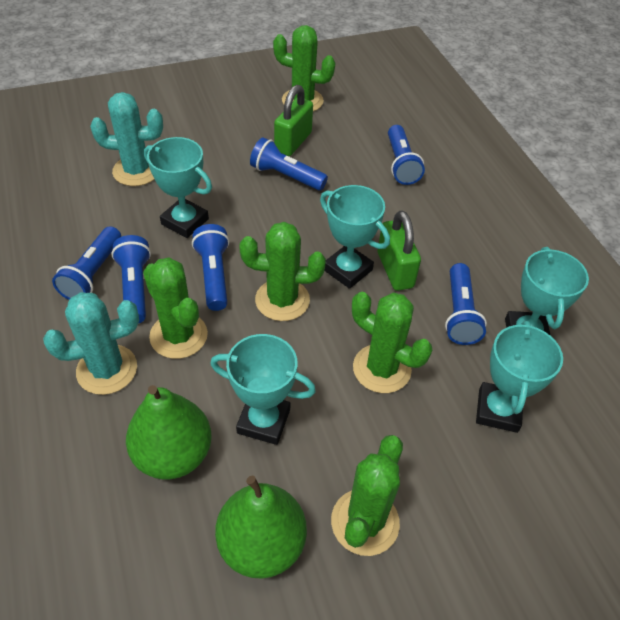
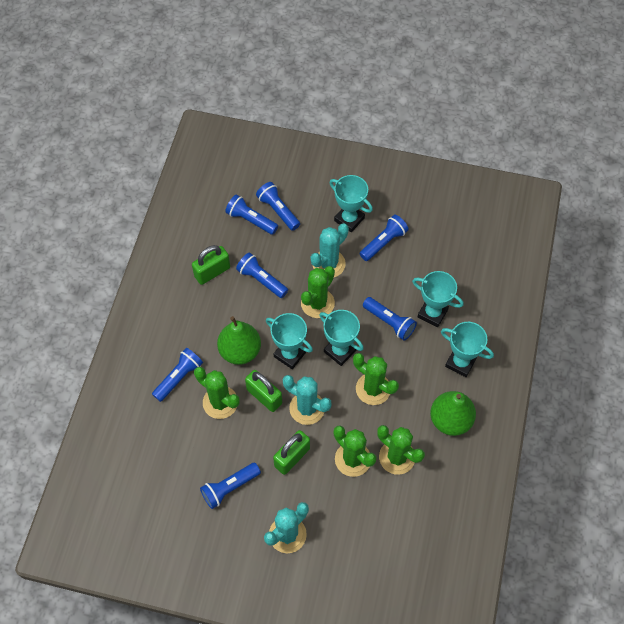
blue flashlight: [52,226,121,300] [111,235,151,324] [192,224,229,311] [250,137,328,191] [388,125,425,185] [445,263,487,345] = 6 -> [152,348,203,402] [200,463,261,509] [225,195,278,235] [236,253,288,298] [256,182,300,231] [359,215,409,261] [363,297,417,341] = 7
green padlock: [274,85,313,156] [378,210,421,291] = 2 -> [192,245,230,285] [245,370,282,412] [273,430,310,475] = 3
turquoise cactus: [43,292,139,395] [90,92,163,186] = 2 -> [264,502,309,553] [283,375,332,425] [311,223,349,277] = 3

